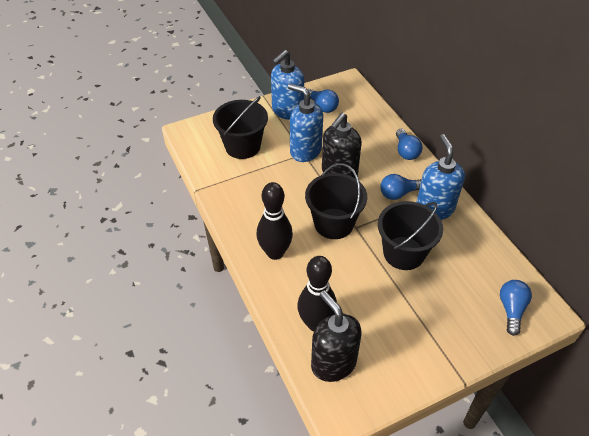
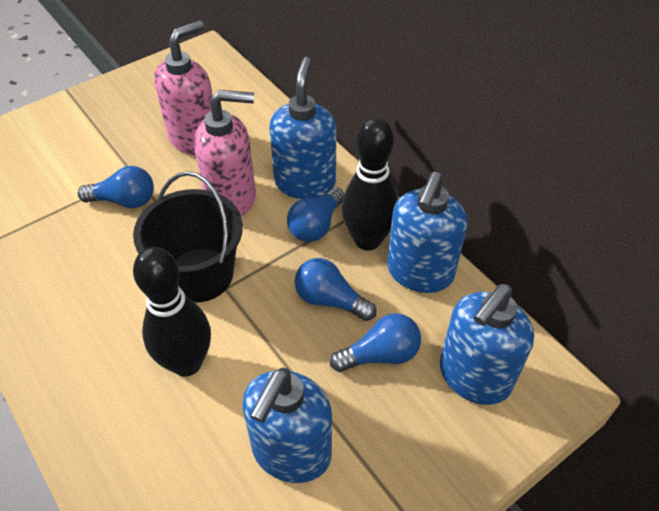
black bucket: [213,96,268,159] [305,163,367,239] [378,201,443,270] = 3 -> [133,171,243,303] = 1
black soap dispenser: [311,290,362,382] [322,113,362,178] = 2 -> none = 0
blue soap dispenser: [271,50,304,120] [288,83,323,162] [417,134,465,220] = 3 -> [242,368,332,483] [269,57,336,199] [387,172,468,293] [440,284,534,405] = 4
pink soap dispenser: none = 0 -> [154,21,213,155] [194,90,256,216] = 2

